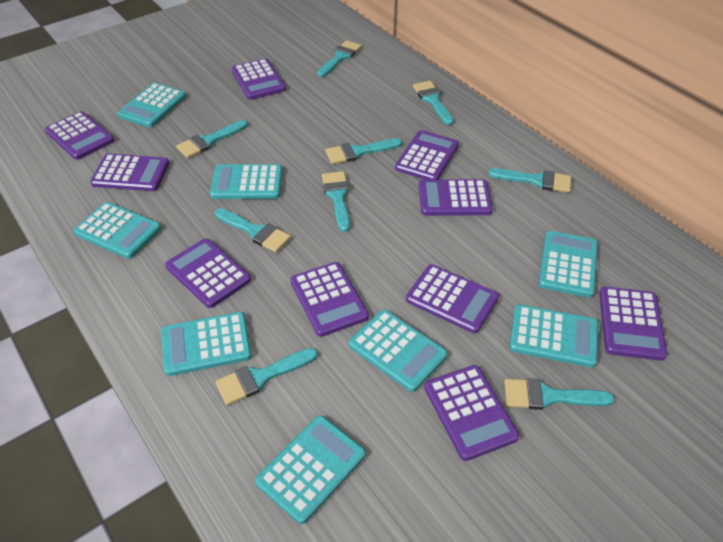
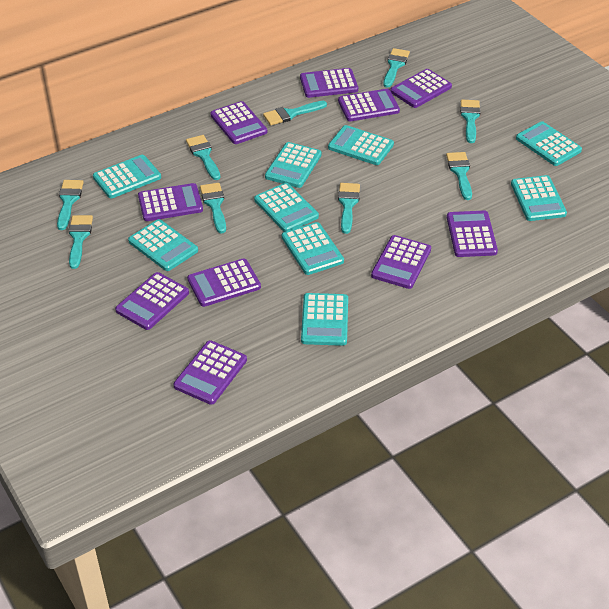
turquoise calculator: [74,202,161,259] [117,83,186,128] [161,312,252,376] [210,164,283,199] [255,415,366,524] [349,310,448,392] [509,304,598,368] [539,231,598,298] = 8 -> [93,155,161,198] [128,219,198,271] [254,183,319,232] [265,142,322,188] [282,222,344,275] [301,293,348,346] [328,125,394,165] [511,175,567,221] [516,121,582,166] = 9

